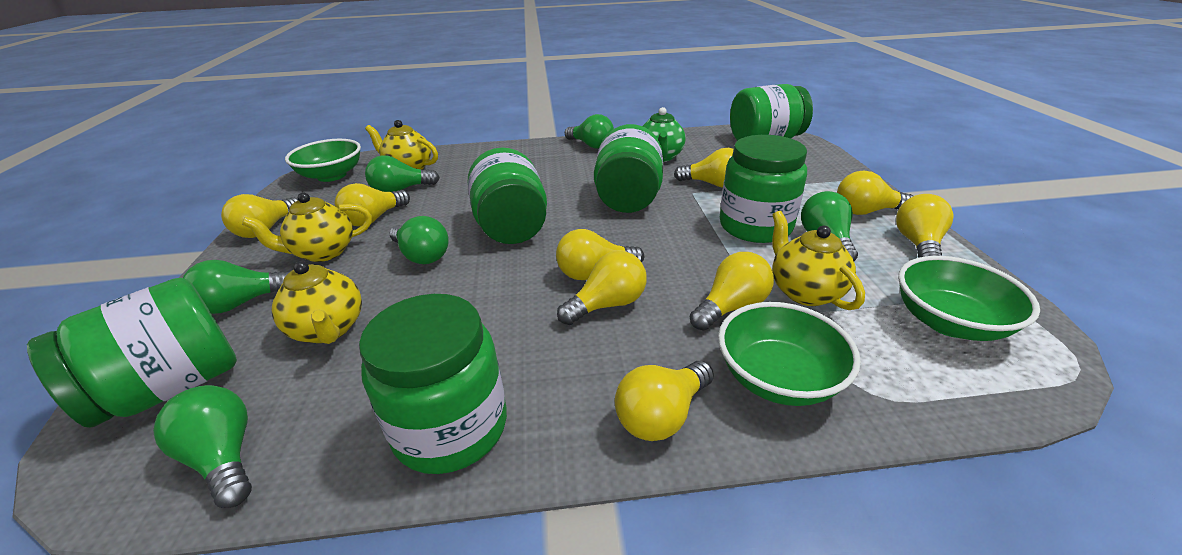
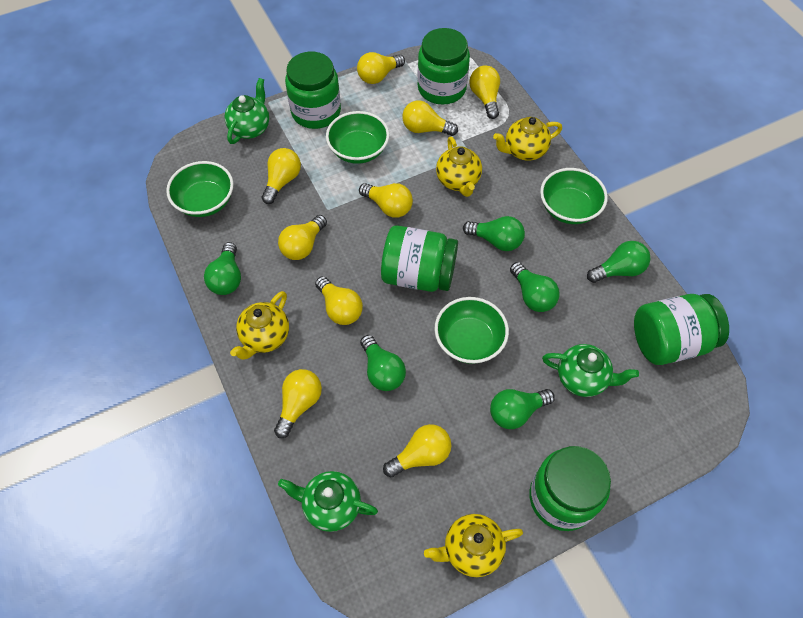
green bowl: [285,139,361,182] [718,302,861,406] [898,256,1040,341] = 3 -> [166,161,234,217] [326,111,389,164] [434,297,509,364] [540,168,608,224] = 4
green jar: [27,278,237,428] [359,294,507,474] [467,148,547,244] [594,124,663,213] [720,135,807,243] [730,84,813,141] = 6 -> [285,52,341,129] [381,225,458,292] [417,28,470,104] [530,446,611,531] [634,294,729,365] = 5
green teapot: [643,107,686,162] = 1 -> [225,78,269,144] [278,471,378,532] [542,344,639,397] = 3

